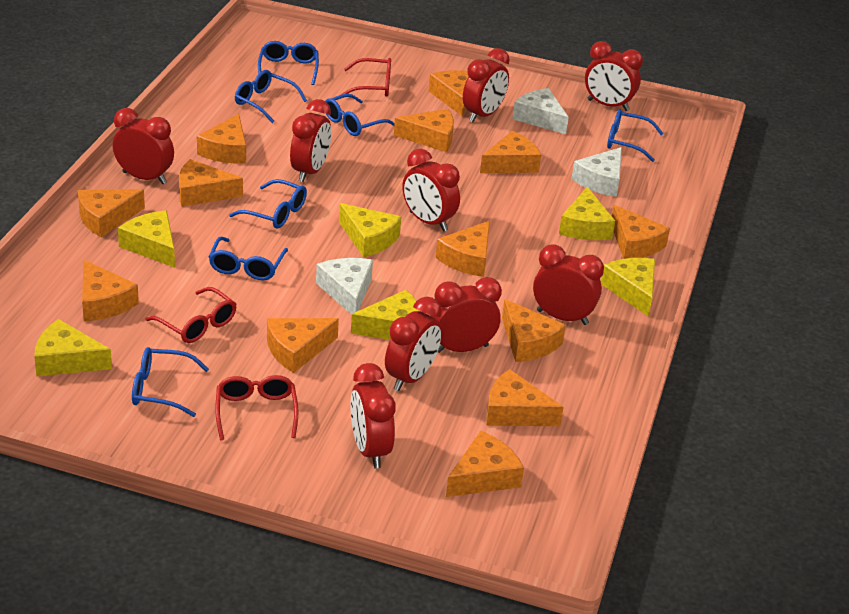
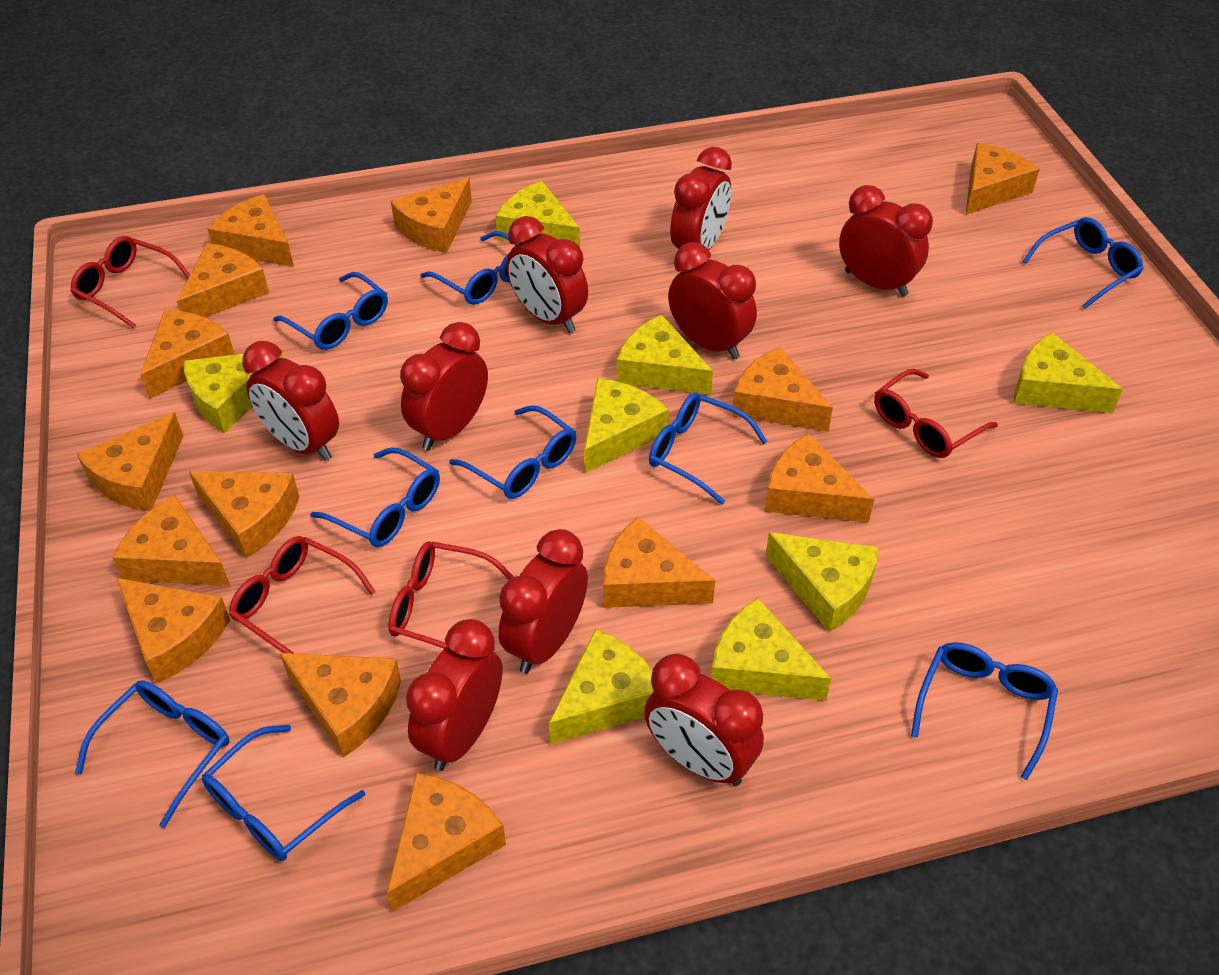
blue glasses: [132,347,209,417] [209,236,288,280] [229,179,307,228] [235,70,307,123] [258,41,319,85] [325,94,395,136] [607,109,664,162] = 7 -> [75,681,230,828] [202,725,365,861] [273,272,388,350] [310,447,440,547] [420,231,519,305] [449,405,576,499] [649,392,768,505] [911,642,1058,780] [1022,217,1144,309] = 9
orange cheese: [78,189,145,237] [82,260,139,321] [179,159,243,207] [197,114,246,164] [267,318,339,373] [394,109,454,152] [429,70,468,117] [436,221,490,277] [446,430,524,497] [480,131,541,173] [486,369,564,426] [502,299,566,362] [612,205,670,259] = 13 -> [77,412,183,511] [112,495,230,586] [117,578,230,684] [140,310,235,399] [176,243,269,318] [189,471,299,558] [208,194,294,267] [280,653,401,757] [387,773,506,912] [391,178,472,253] [603,517,715,608] [731,347,833,432] [764,433,874,523] [966,143,1040,215] = 14
red glasses: [146,287,236,343] [215,375,298,440] [341,58,391,97] = 3 -> [70,236,190,329] [229,536,376,654] [388,541,514,649] [874,369,998,458] = 4
white cheese: [316,258,373,315] [513,88,569,134] [571,147,622,197] = 3 -> none = 0
yellow cheese: [34,319,112,376] [118,210,175,268] [339,203,401,257] [351,290,419,340] [559,187,615,240] [601,258,655,317] = 6 -> [183,354,284,433] [496,181,580,247] [549,629,654,744] [584,378,669,473] [617,314,713,395] [711,598,831,700] [766,532,879,632] [1014,332,1123,413] = 8

